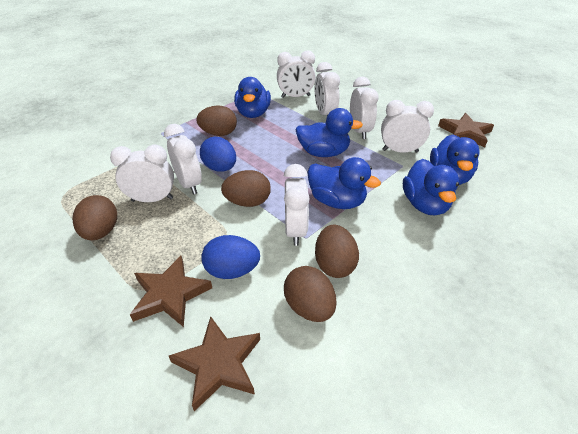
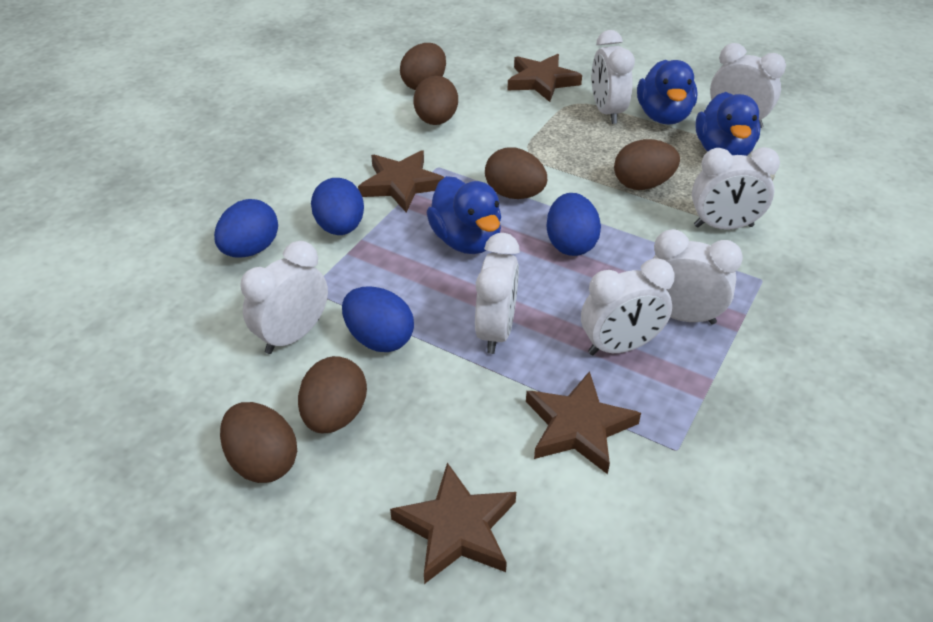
blue duck: [234,77,271,118] [295,108,363,157] [307,157,381,209] [403,159,459,216] [430,134,480,185] = 5 -> [427,176,501,254] [637,60,698,125] [695,92,761,156] = 3
blue egg: [200,137,236,172] [201,235,260,279] = 2 -> [214,199,278,258] [311,178,364,235] [342,287,414,352] [546,193,601,256] = 4
brown egg: [73,195,117,240] [196,105,237,136] [221,170,271,207] [284,266,336,322] [315,225,359,278] = 5 -> [220,402,297,483] [298,356,367,433] [400,43,446,90] [413,76,458,125] [485,147,547,199] [614,139,680,190] = 6
brown star: [130,256,212,327] [169,316,260,411] [438,113,494,147] = 3 -> [358,150,445,212] [390,463,516,584] [508,54,582,102] [526,371,641,474] = 4

